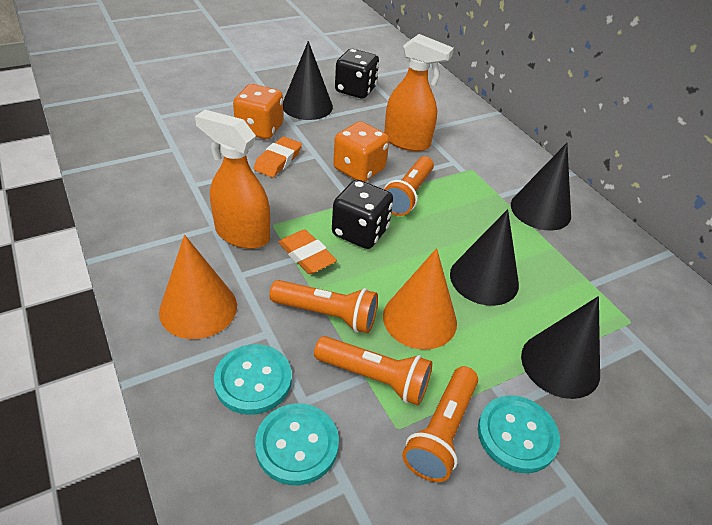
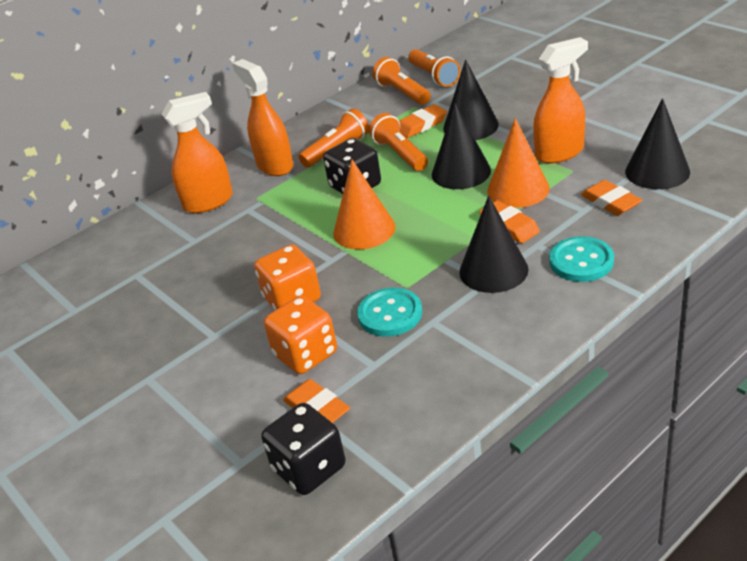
orange eraser: [254,137,302,177] [278,229,337,274] = 2 -> [283,379,350,423] [399,104,447,138] [479,200,540,243] [581,180,642,216] = 4
orange spray bottle: [195,110,270,249] [384,34,454,151] = 2 -> [162,92,233,213] [232,59,293,176] [533,37,588,164] = 3
turquoise button: [214,344,292,415] [255,403,339,485] [478,395,560,473] = 3 -> [357,288,422,337] [549,236,614,282] = 2

